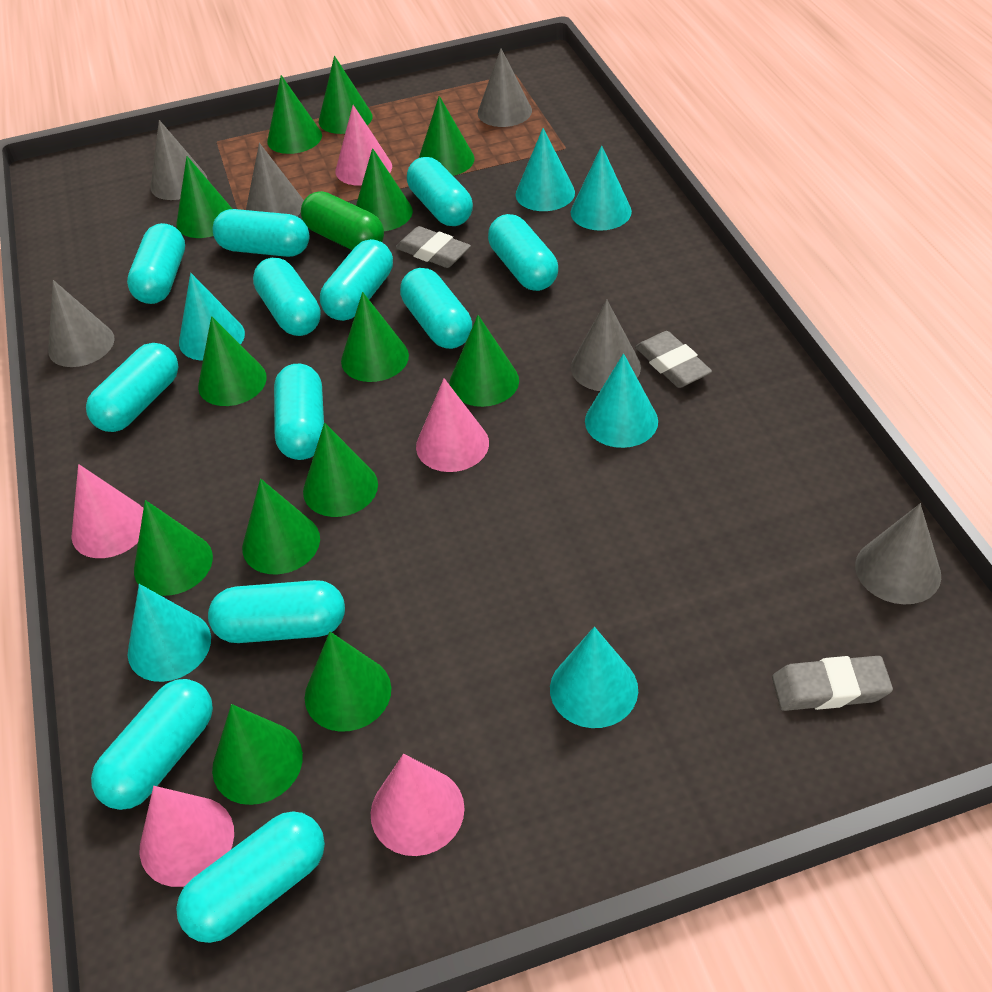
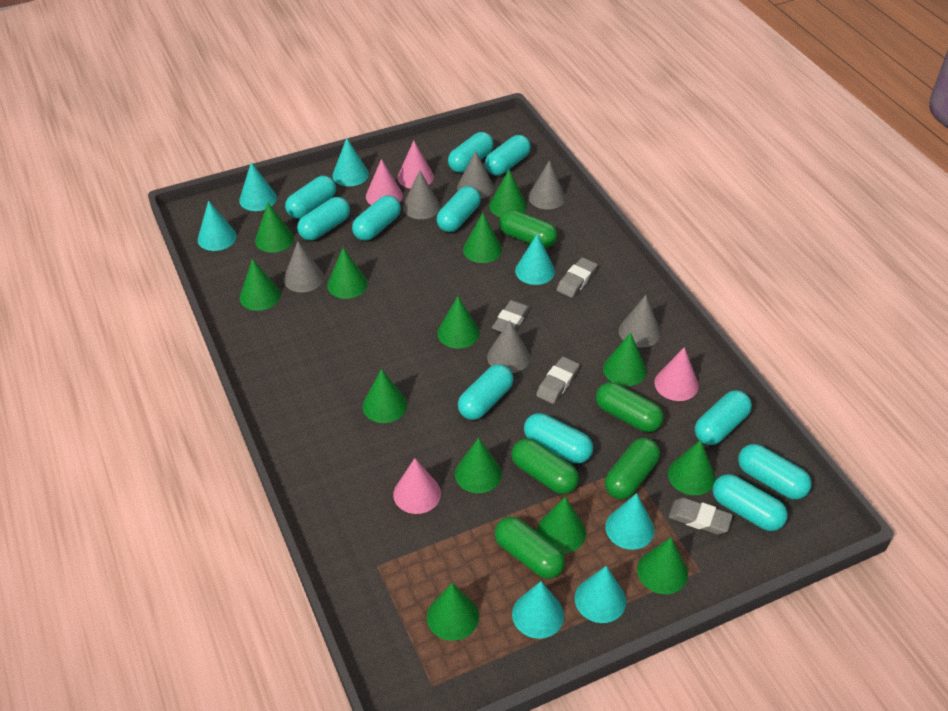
green capsule: [301,191,384,250] = 1 -> [495,517,565,579] [499,210,557,248] [511,439,579,494] [596,382,664,432] [605,438,660,499] = 5
grey eraser: [396,226,471,268] [635,331,712,388] [772,656,893,711] = 3 -> [492,300,530,332] [536,357,579,404] [557,257,597,298] [669,498,733,534] = 4
pink cone: [71,464,144,558] [140,786,234,887] [336,105,392,186] [371,754,465,856] [416,378,489,472] = 5 -> [366,159,403,205] [393,458,441,514] [397,141,434,189] [654,347,699,401] = 4
turquoise capsule: [86,343,178,432] [91,679,213,810] [127,223,185,304] [176,811,325,943] [208,580,345,643] [213,209,310,257] [253,258,321,336] [274,364,324,460] [320,239,393,321] [400,268,472,349] [407,157,473,226] [488,214,558,291] = 12 -> [285,176,336,219] [297,197,350,240] [352,195,401,241] [437,186,481,232] [448,132,494,173] [458,364,514,420] [485,135,531,175] [524,413,593,463] [695,390,752,445] [713,474,788,531] [738,444,812,499] = 11
turquoise cone: [128,584,211,682] [179,273,245,361] [515,128,575,211] [550,627,638,728] [571,145,632,231] [585,353,658,448] = 6 -> [198,201,237,251] [239,162,277,211] [332,138,369,186] [512,581,564,639] [515,234,555,285] [575,566,626,623] [605,493,655,550] = 7

